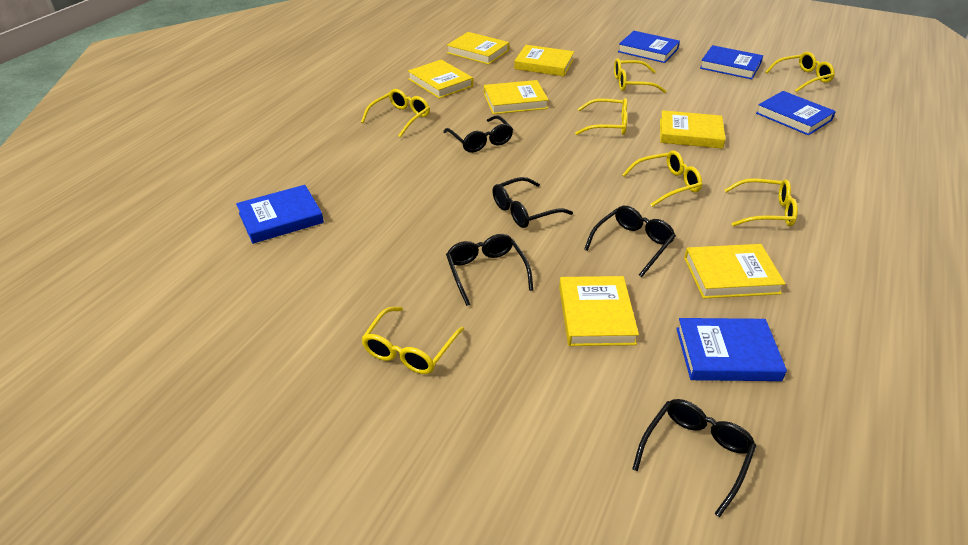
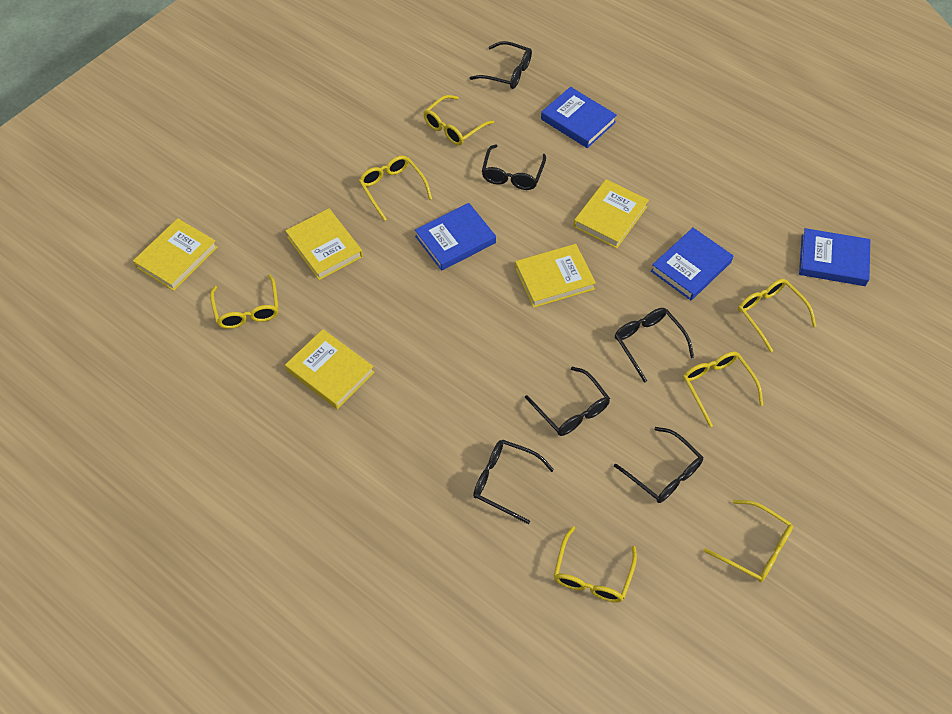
black glasses: [443,115,513,153] [446,234,533,306] [492,177,573,228] [584,206,676,277] [632,399,756,517] = 5 -> [470,41,532,89] [473,439,554,524] [482,144,546,190] [525,367,610,436] [614,427,703,503] [615,308,694,383] = 6
blue book: [236,185,324,244] [618,31,680,63] [676,318,787,381] [700,45,763,79] [756,91,836,135] = 5 -> [415,203,496,271] [541,87,617,148] [651,228,733,300] [799,228,870,286] = 4
yellow book: [408,60,473,99] [447,32,509,65] [484,80,549,114] [514,45,574,76] [559,276,639,346] [660,110,726,149] [684,244,785,299] = 7 -> [133,218,218,291] [285,329,374,409] [286,208,363,280] [515,244,596,308] [573,179,649,249] = 5

